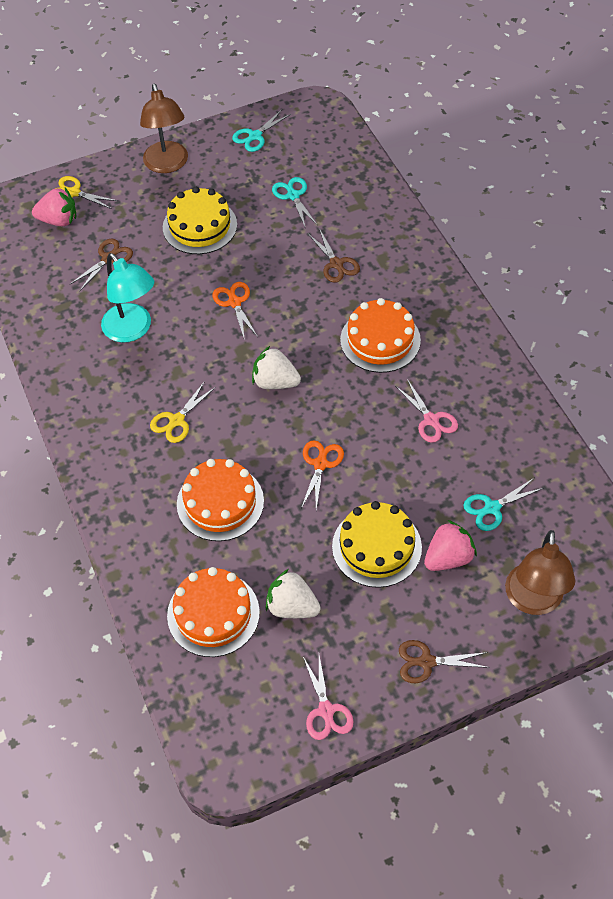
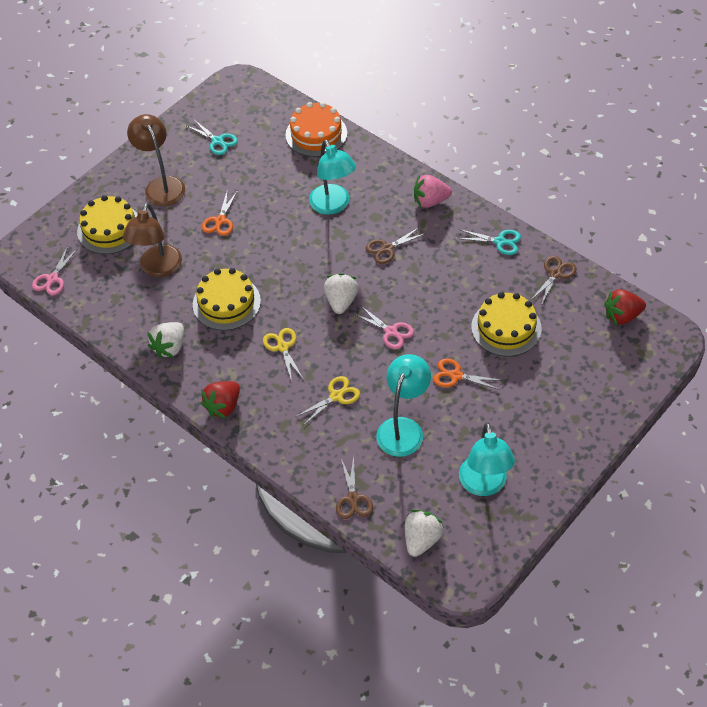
orange cake: [167,567,260,657] [177,459,264,541] [340,298,421,373] = 3 -> [286,102,347,157] = 1
pink strawberry: [32,188,76,226] [424,520,477,571] = 2 -> [414,175,452,208] = 1
red strawberry: none = 0 -> [201,381,240,419] [604,289,646,325] = 2
turquoise lamp: [101,253,154,342] = 1 -> [309,140,356,215] [376,354,431,457] [459,422,515,496] = 3
turquoise scissors: [232,110,291,152] [272,177,318,229] [463,477,544,531] = 3 -> [187,119,238,155] [457,229,521,255] = 2
white strawberry: [252,346,301,389] [265,569,321,618] = 2 -> [147,322,184,358] [324,273,359,314] [405,510,444,557] = 3
yellow cake: [163,187,237,254] [332,501,422,588] = 2 -> [77,195,138,254] [193,268,261,331] [471,292,542,356] = 3

